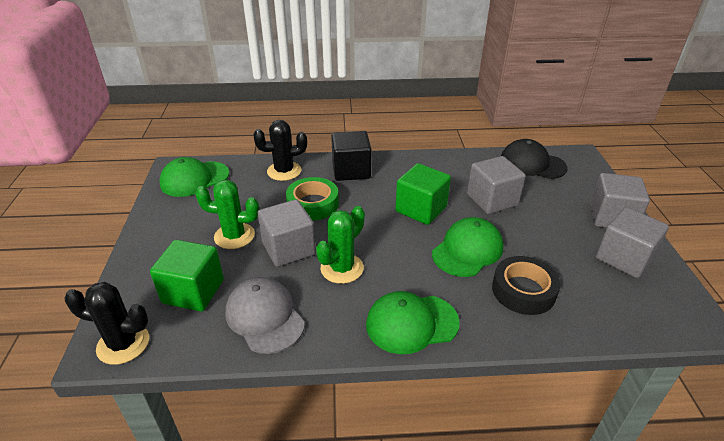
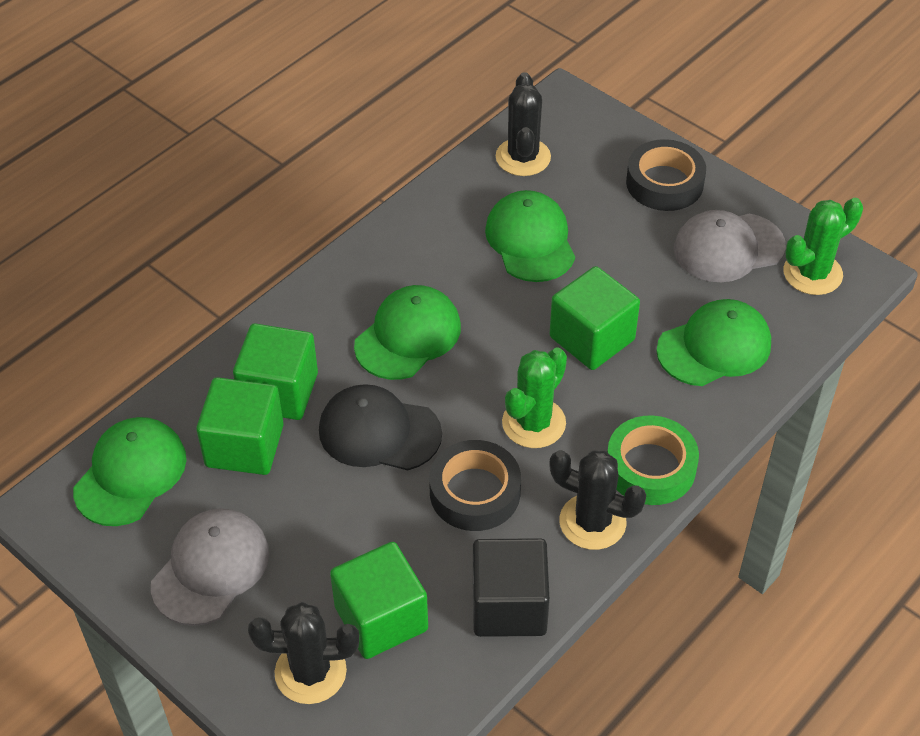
black cactus: [65,282,149,365] [253,120,307,181] = 2 -> [248,602,359,704] [496,72,551,176] [549,450,646,550] = 3
black tape: [492,256,561,315] = 1 -> [429,440,521,531] [626,139,706,211] = 2
green cap: [159,157,229,197] [366,291,460,354] [432,217,503,277] = 3 -> [73,417,187,526] [354,285,461,380] [485,190,575,282] [656,299,771,386] = 4
green cube: [150,240,224,311] [395,163,451,225] = 2 -> [196,377,284,475] [233,323,318,420] [330,542,428,659] [550,266,640,370] = 4
grey cap: [225,277,305,354] = 1 -> [151,508,269,626] [674,210,786,282] = 2
grey cube: [258,199,316,267] [467,156,526,214] [590,173,650,228] [596,207,669,278] = 4 -> none = 0

